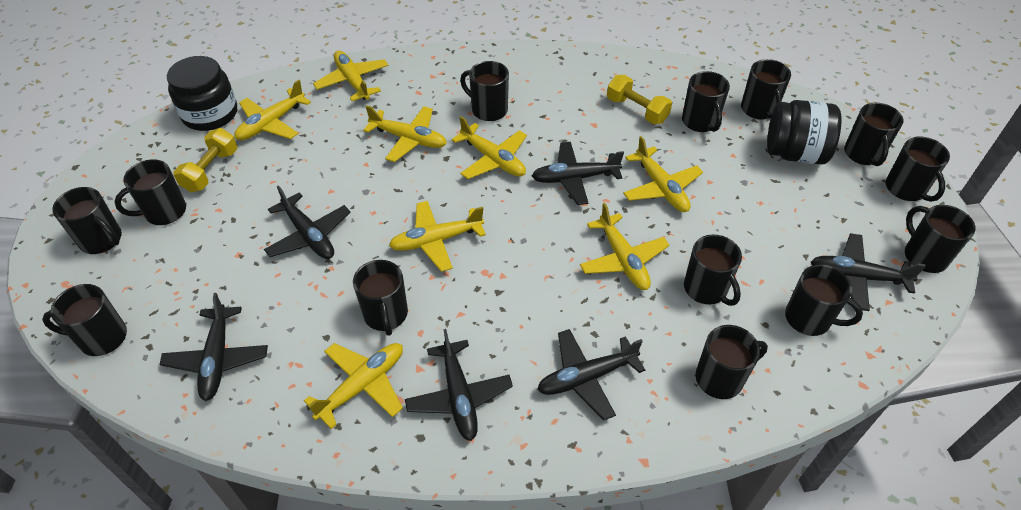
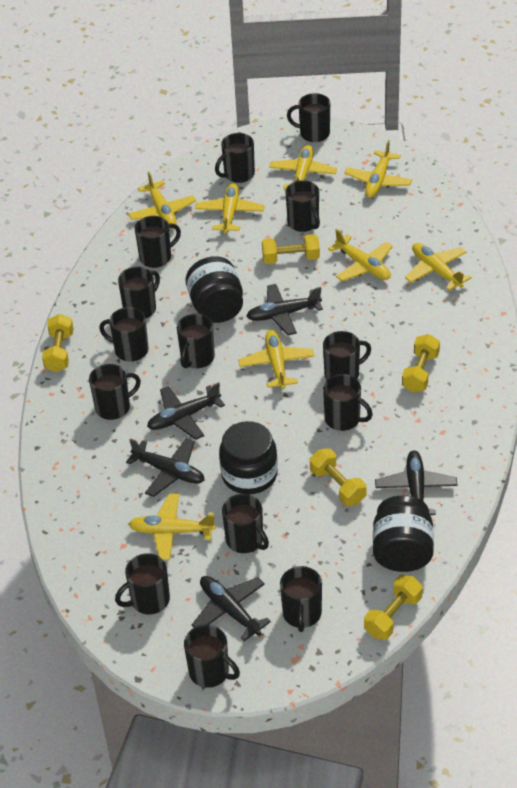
black jar: [167,56,237,131] [767,100,842,165] = 2 -> [186,256,243,323] [219,421,278,494] [373,495,434,572] = 3
black mug: [42,284,127,356] [52,187,122,254] [115,159,186,225] [353,260,408,336] [460,61,509,121] [682,71,730,132] [684,235,742,306] [696,325,768,399] [741,59,791,120] [785,264,863,336] [844,103,903,166] [886,137,950,202] [905,205,976,273] = 13 -> [89,364,141,420] [99,307,149,362] [115,553,170,614] [118,267,160,318] [135,216,181,268] [177,314,215,368] [184,625,240,688] [215,133,255,183] [222,494,269,553] [280,566,322,632] [286,180,320,232] [287,93,330,142] [323,331,371,380] [323,374,373,431] = 14
black plane: [159,293,268,401] [264,185,350,259] [405,329,513,441] [532,142,624,205] [537,329,645,421] [811,233,926,311] = 6 -> [126,438,205,497] [147,382,225,440] [192,576,271,641] [246,284,323,335] [375,450,457,515] = 5
yellow dumbbell: [173,128,238,192] [607,75,672,124] = 2 -> [42,314,74,372] [262,234,320,264] [310,448,366,506] [364,575,423,640] [402,334,440,392] = 5

